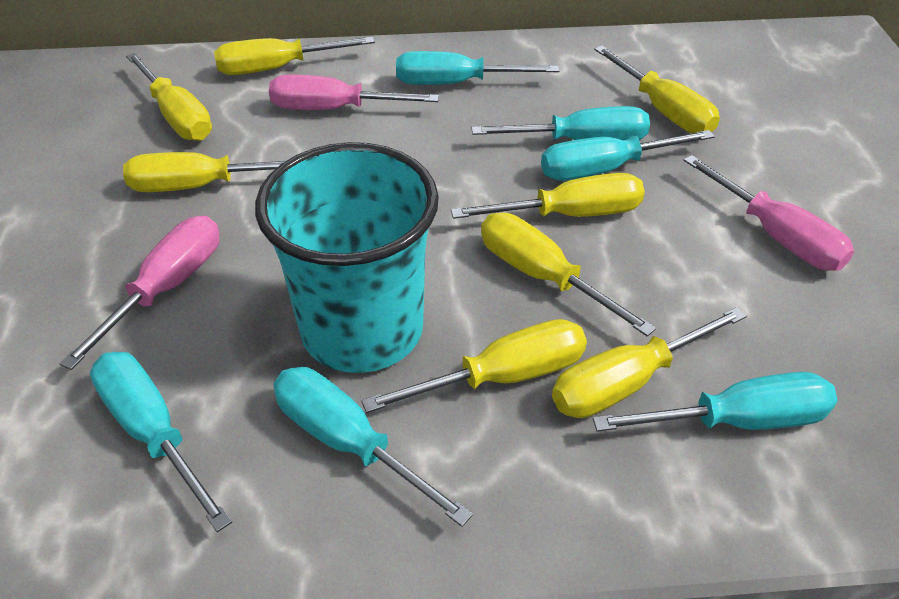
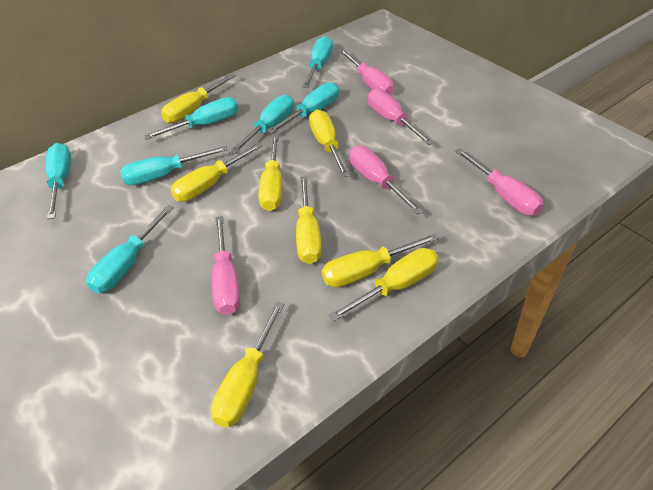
pink screwdriver: [60,216,220,370] [269,75,439,110] [684,155,854,271] = 3 -> [212,216,240,315] [339,49,394,95] [349,145,423,215] [368,89,434,145] [455,148,544,216] = 5
turquoise cup: [255,142,439,373] = 1 -> none = 0
turquoise screwdriver: [90,352,232,532] [273,367,473,527] [396,51,559,85] [471,106,650,140] [541,130,715,181] [593,372,838,432] = 6 -> [45,143,71,220] [86,205,174,293] [120,146,228,185] [143,97,238,140] [229,94,294,154] [267,82,339,134] [302,36,333,88] = 7

